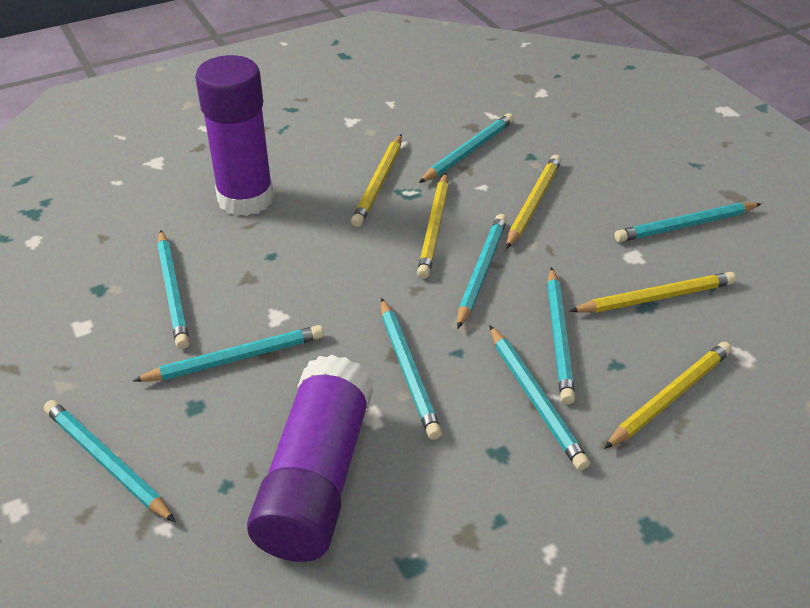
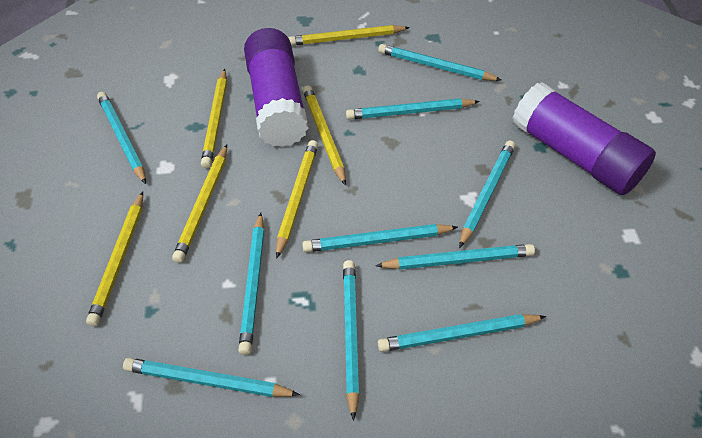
turquoise pencil: [44,400,176,522] [133,325,324,382] [157,230,190,349] [381,298,442,440] [419,113,514,183] [457,214,507,329] [489,325,590,470] [547,267,575,404] [615,202,761,242] = 9 -> [97,92,146,184] [123,358,300,397] [238,212,264,355] [302,224,458,252] [343,260,359,421] [346,98,480,119] [375,244,535,270] [378,44,501,81] [378,314,546,352] [459,140,515,248] = 10
yellow pencil: [351,134,402,227] [417,173,449,279] [506,155,561,249] [570,272,736,313] [604,342,732,449] = 5 -> [86,192,143,326] [172,144,227,263] [201,69,227,168] [276,140,318,259] [288,25,410,46] [303,85,346,186] = 6

